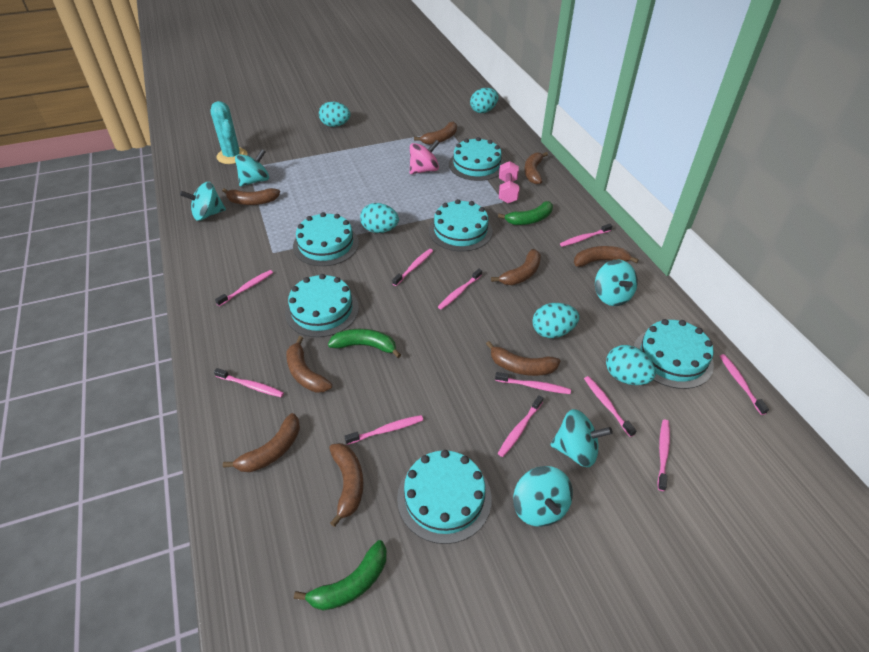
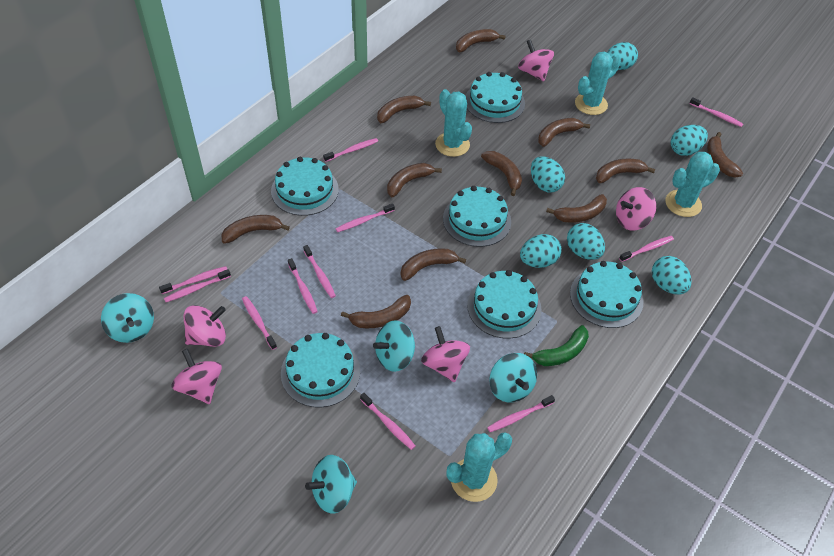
brown banana: [222,188,280,205] [223,413,300,472] [286,336,332,393] [329,443,364,527] [414,122,457,145] [486,341,560,376] [491,249,541,285] [524,152,548,184] [574,246,639,267] = 9 -> [221,215,290,244] [341,295,411,328] [377,96,431,123] [387,163,442,197] [401,248,466,281] [456,29,506,52] [481,151,522,196] [538,118,590,147] [546,194,607,223] [596,159,655,183] [707,132,743,178] = 11
green banana: [294,540,387,610] [328,329,401,358] [498,201,553,225] = 3 -> [524,325,589,366] = 1
pink dumbbell: [499,161,519,203] = 1 -> none = 0
pink spinning top: [410,140,439,174] = 1 -> [171,349,222,404] [183,305,226,347] [421,326,470,382] [518,39,554,81] [616,187,656,231] = 5
turquoise cactus: [210,101,248,164] = 1 -> [435,89,472,157] [446,432,512,502] [575,52,621,115] [665,152,720,217] = 4
turquoise egg: [319,102,351,127] [360,203,399,233] [470,88,499,113] [532,303,579,338] [606,345,656,385] = 5 -> [520,234,562,268] [531,156,565,192] [567,223,605,260] [607,42,638,70] [652,256,691,294] [671,125,708,156] = 6
turquoise spinning top: [180,182,226,221] [235,149,269,186] [513,466,573,527] [550,409,613,467] [595,260,638,306] = 5 -> [101,293,154,343] [305,455,357,514] [373,321,415,372] [489,353,537,402] = 4

